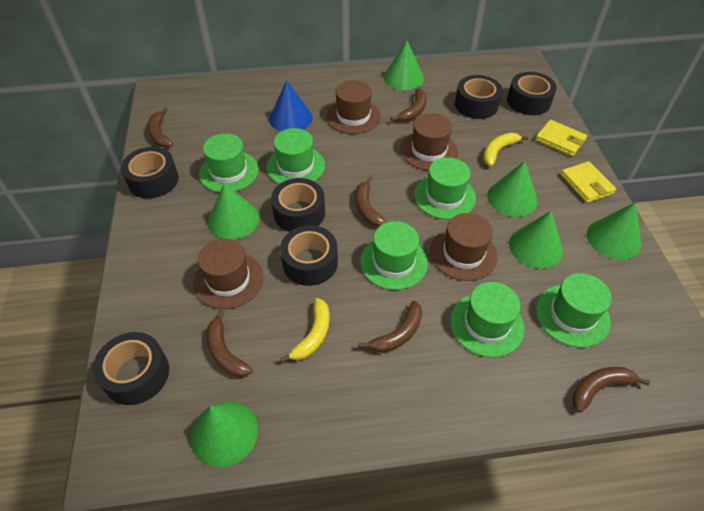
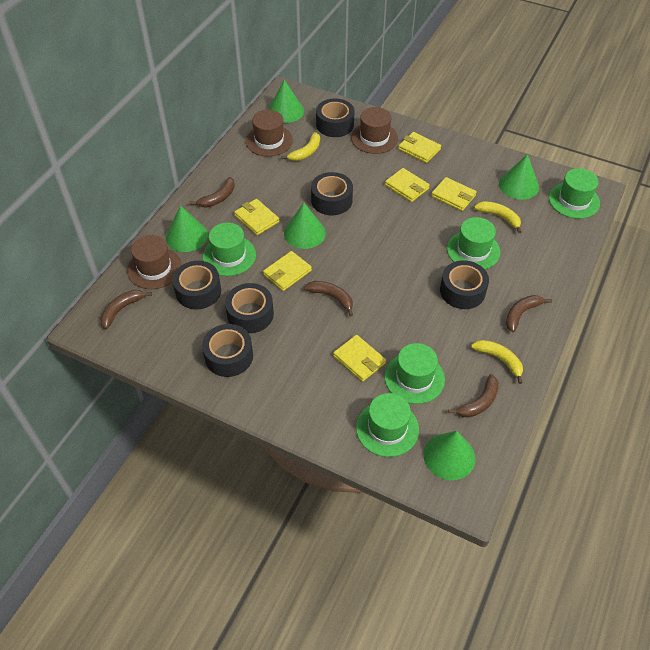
blue cone: [269,80,312,131] = 1 -> none = 0
brown banana: [147,107,173,148] [206,310,253,377] [355,177,387,227] [358,301,422,353] [390,89,427,121] [572,367,650,413] = 6 -> [100,290,152,329] [190,177,235,208] [304,281,353,316] [448,374,499,418] [506,295,552,332] = 5
brown hat: [193,238,263,309] [327,80,381,134] [401,113,458,170] [430,213,498,281] = 4 -> [127,235,182,289] [246,110,293,157] [351,107,398,154] = 3
green cone: [190,401,258,468] [208,183,259,239] [384,41,424,90] [487,161,538,217] [509,211,563,269] [587,202,641,260] = 6 -> [166,206,208,252] [268,80,304,123] [284,203,326,249] [424,431,476,480] [499,154,539,200] = 5
green hat: [199,133,259,193] [266,128,325,184] [360,221,428,290] [414,157,476,219] [450,282,525,357] [536,273,612,348] = 6 -> [202,223,256,276] [356,393,419,457] [384,343,445,404] [447,217,500,269] [549,168,600,219] = 5
yellow banana: [280,298,330,362] [483,133,528,167] = 2 -> [281,132,320,161] [471,340,523,384] [474,201,522,233] = 3
yellow wallet: [535,120,587,156] [560,161,616,203] = 2 -> [234,199,279,235] [263,251,312,291] [333,335,386,382] [385,168,430,202] [398,132,441,163] [431,177,477,211] = 6

